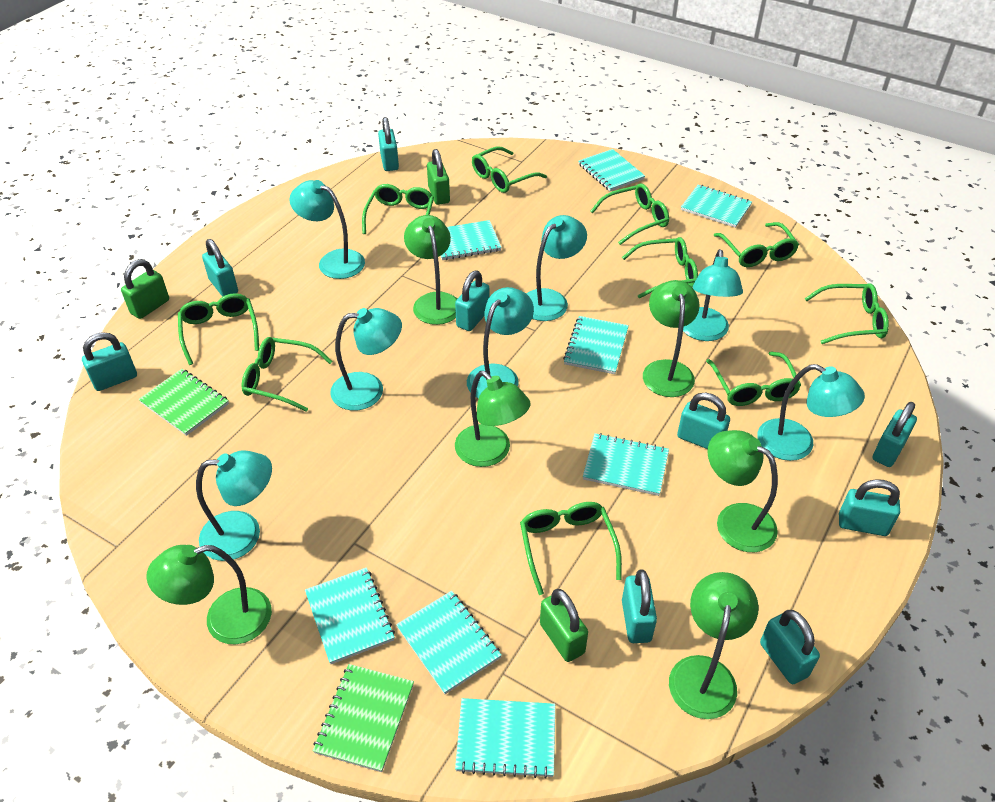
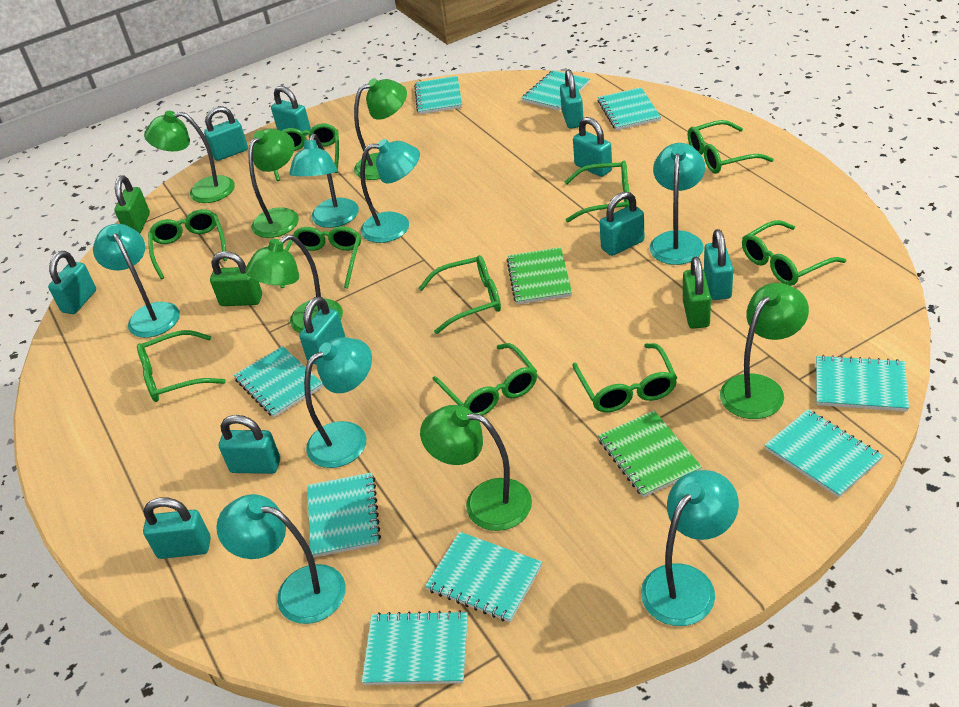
turquoise notebook: [305,567,395,664] [396,591,502,694] [441,220,502,260] [455,698,555,779] [563,316,629,374] [579,149,645,191] [583,433,669,496] [681,185,752,228] = 8 -> [234,346,323,418] [307,472,381,558] [362,610,468,685] [414,76,462,115] [425,532,542,622] [522,70,590,111] [598,87,661,130] [765,409,883,498] [816,355,909,412] = 9
turquoise padlock: [82,332,137,391] [202,239,238,297] [378,117,399,171] [455,271,490,331] [622,570,657,643] [677,393,730,449] [760,610,820,684] [839,479,900,536] [873,402,917,467] = 9 -> [48,251,96,314] [143,497,211,559] [204,106,248,161] [219,415,280,474] [271,86,311,136] [299,297,345,365] [560,69,584,129] [573,117,612,177] [600,192,644,256] [704,229,733,300] = 10

